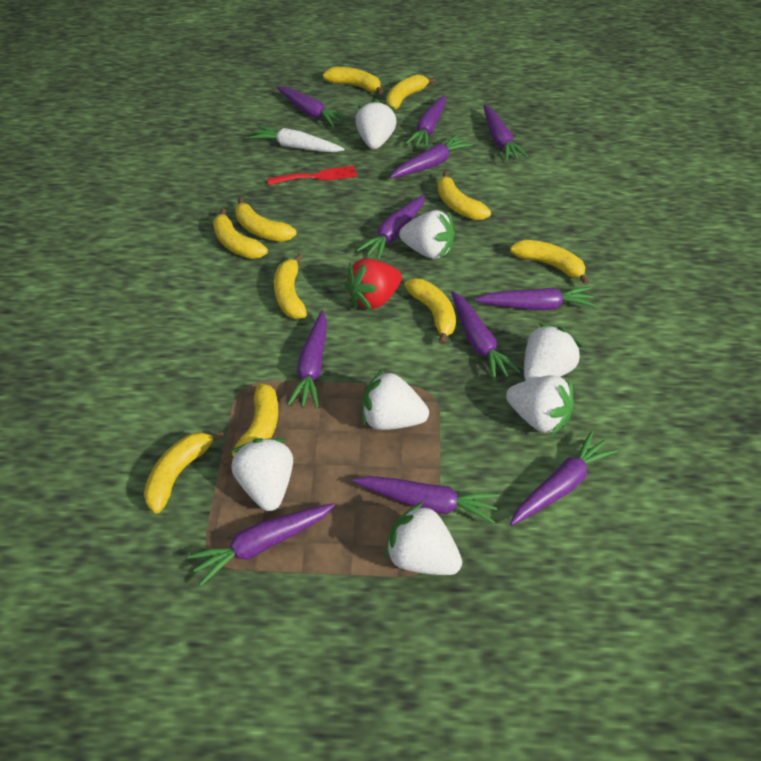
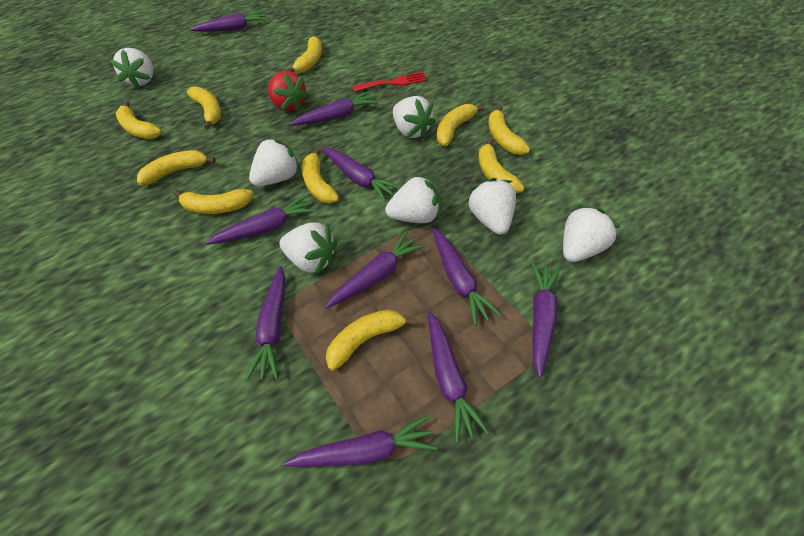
purple carrot: [187,503,335,586] [276,86,348,126] [287,310,327,408] [353,476,499,524] [357,195,425,260] [390,134,473,178] [405,95,446,148] [451,291,521,381] [474,287,597,310] [483,105,528,161] [510,431,617,526] = 11 -> [190,11,267,32] [206,195,316,245] [246,266,285,380] [284,415,437,467] [289,91,378,126] [321,147,401,202] [325,231,425,309] [428,311,489,443] [433,228,501,326] [531,263,560,378] = 10
white carrot: [249,125,345,152] = 1 -> none = 0

